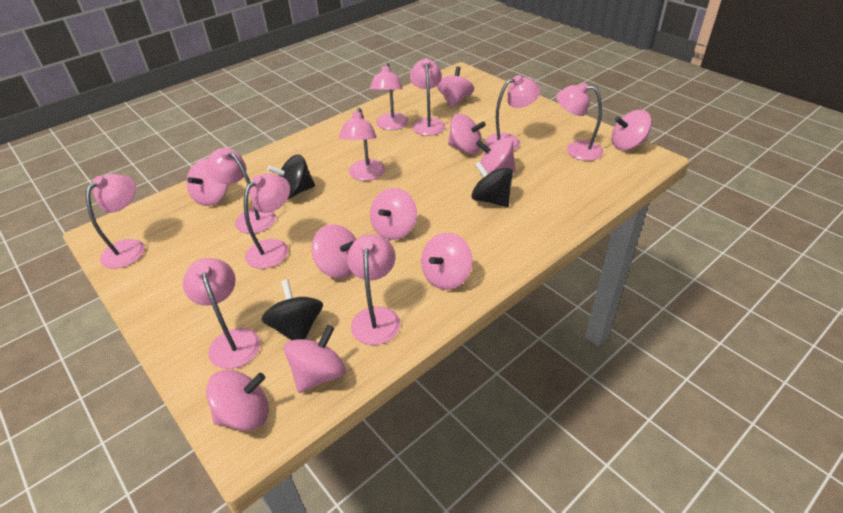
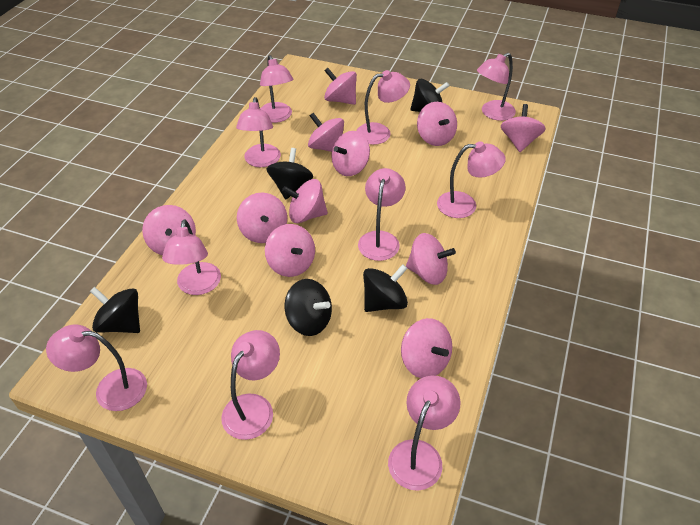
black spinning top: [261,279,323,340] [268,155,315,199] [471,162,513,207] = 3 -> [90,287,140,333] [266,148,313,199] [285,279,332,336] [363,264,408,312] [410,79,450,112] = 5
pink spinning top: [186,159,228,206] [206,370,269,431] [284,325,346,393] [312,224,357,278] [370,188,417,240] [421,233,473,290] [437,66,474,108] [448,114,486,154] [476,137,516,175] [612,110,652,150] = 10 -> [142,205,196,256] [237,193,287,243] [265,224,315,277] [282,179,328,223] [308,113,344,152] [324,68,357,105] [331,131,370,176] [401,318,452,378] [406,233,456,285] [417,102,457,146] [501,104,546,152] = 11

